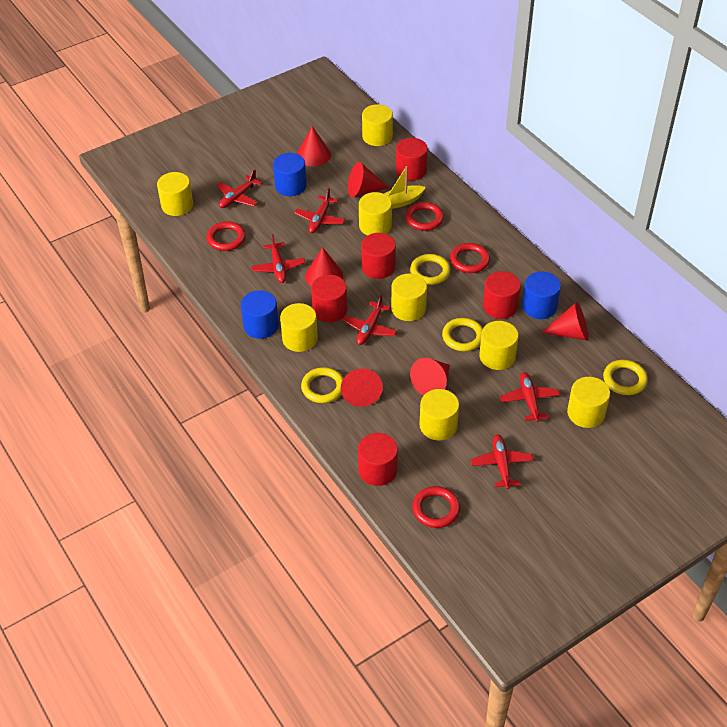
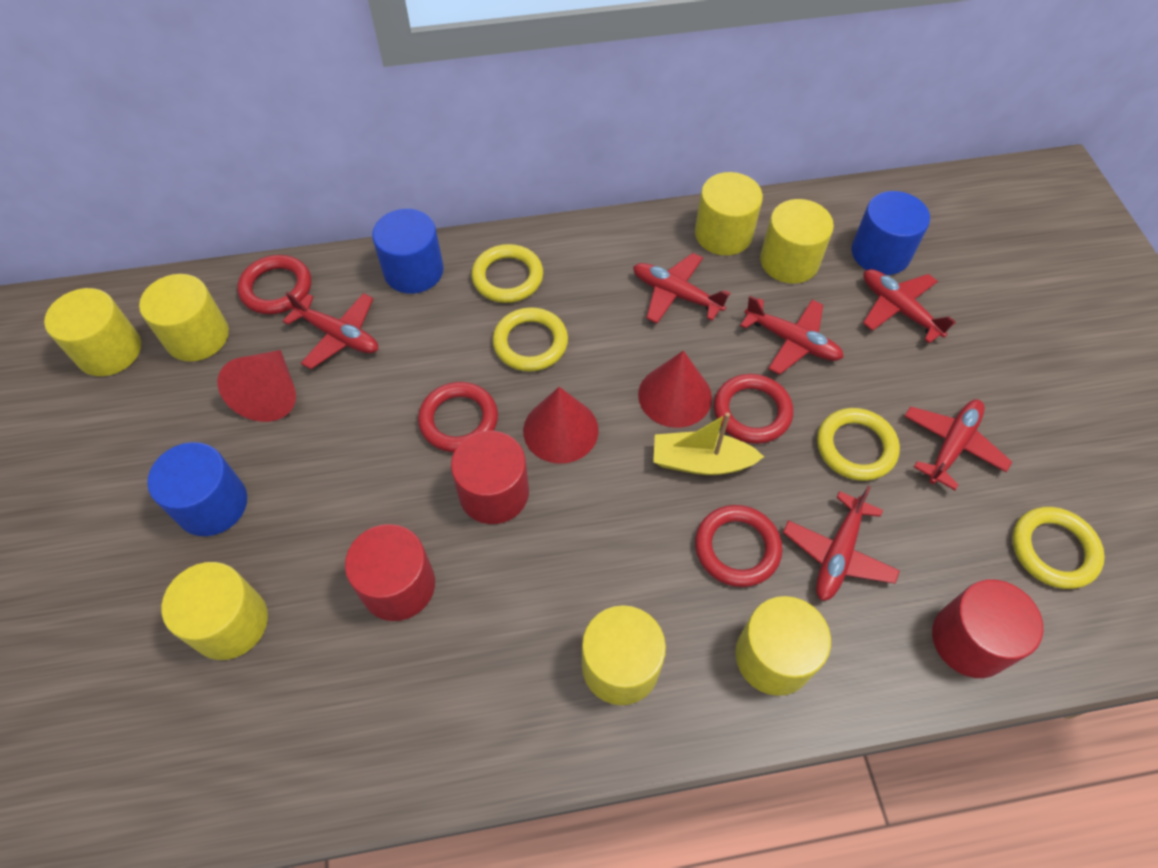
red cone: [297,126,331,166] [305,247,343,286] [341,368,383,407] [348,162,389,197] [410,358,450,396] [541,302,588,341] = 6 -> [218,350,296,422] [523,387,599,464] [638,351,712,428] = 3
red cylinder: [311,275,347,322] [358,433,398,486] [361,233,396,279] [396,138,428,181] [483,271,521,319] = 5 -> [345,524,435,621] [451,431,529,524] [932,580,1043,678] = 3
yellow cylinder: [157,172,193,216] [280,303,318,352] [359,192,392,236] [362,104,393,146] [391,273,427,321] [420,389,459,441] [479,321,519,370] [567,377,610,428] = 8 -> [44,288,141,376] [139,274,229,362] [162,562,268,660] [582,605,666,705] [695,172,763,256] [735,596,831,696] [760,199,834,284] = 7

